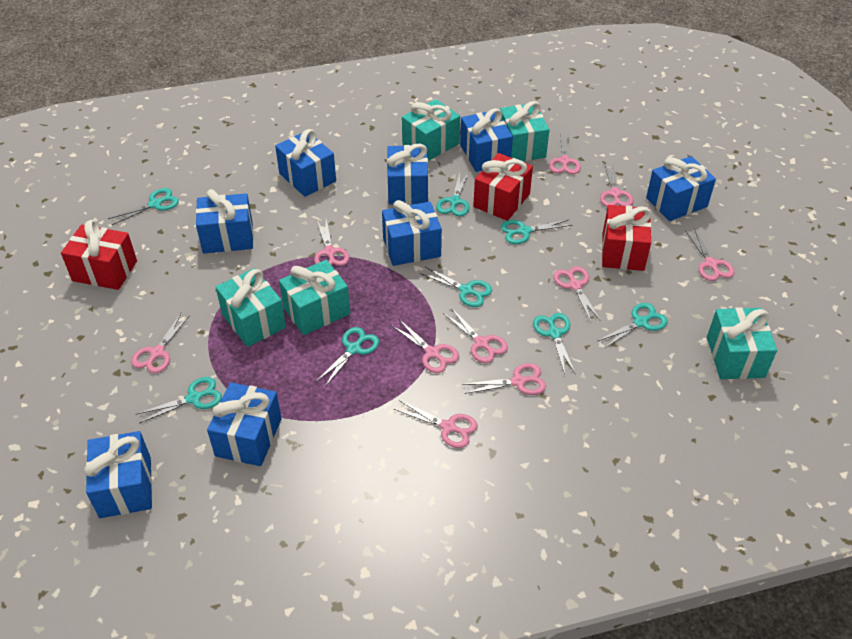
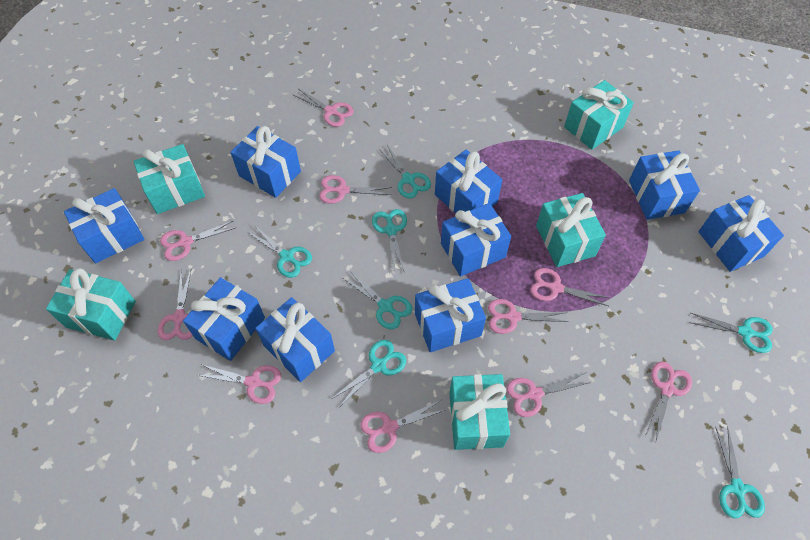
blue gift: [84,431,152,518] [196,189,253,253] [207,382,282,466] [275,129,336,197] [382,200,442,266] [387,144,428,205] [460,108,513,172] [646,156,716,221] = 8 -> [64,188,144,263] [183,277,265,361] [230,126,301,198] [255,297,335,382] [415,278,486,352] [435,149,502,213] [441,203,511,277] [629,150,700,220] [698,195,784,272] = 9
red gift: [61,220,137,290] [473,153,533,221] [602,205,652,271] = 3 -> none = 0
turquoise scissors: [108,188,179,225] [136,377,222,423] [316,327,379,387] [420,267,492,307] [436,172,469,216] [501,220,573,244] [533,313,575,374] [598,303,668,349] = 8 -> [247,225,312,278] [332,340,406,406] [343,271,412,329] [372,209,407,273] [379,145,431,199] [689,313,773,353] [715,426,765,518] = 7

